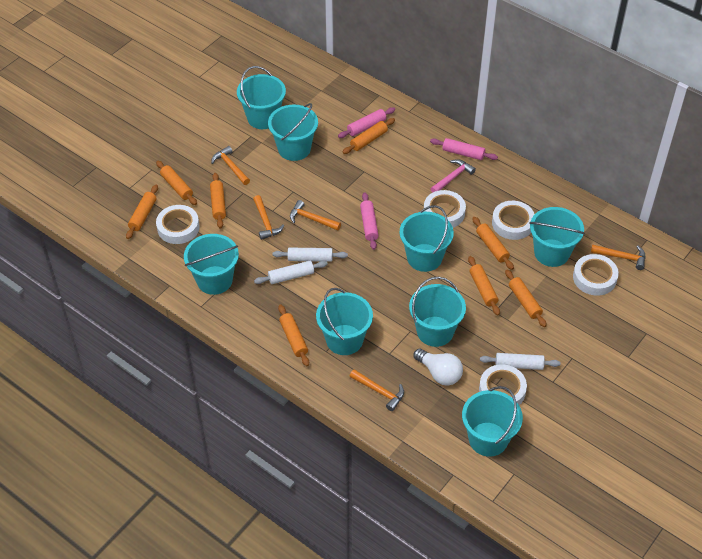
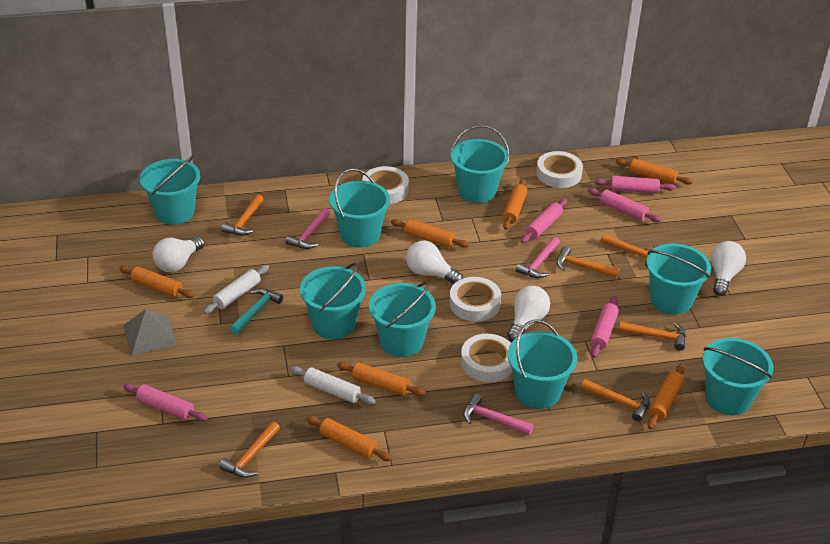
grey pyramid: none = 0 -> [123,309,177,355] = 1
orange hammer: [211,146,250,185] [253,195,284,240] [290,200,341,231] [349,369,404,411] [591,244,645,270] = 5 -> [219,421,280,478] [221,195,264,236] [557,246,619,278] [581,379,650,422] [600,234,658,266] [619,322,686,351] = 6
orange rolling pin: [126,185,158,239] [156,161,197,205] [210,173,226,228] [278,305,309,366] [342,118,395,154] [468,256,500,316] [472,217,514,270] [505,269,547,327] = 8 -> [119,266,195,298] [306,416,392,461] [337,362,426,396] [391,219,469,248] [503,179,527,230] [616,159,693,184] [647,364,685,429] = 7
pink hammer: [431,159,476,193] = 1 -> [286,208,330,249] [463,393,534,435] [515,237,560,278] = 3
pink rolling pin: [338,107,395,138] [360,192,379,250] [430,138,498,160] = 3 -> [123,383,208,421] [521,199,567,243] [588,188,662,222] [591,296,619,358] [595,176,676,193] = 5
turquoise hammer: none = 0 -> [230,288,283,334] = 1
white light bulb: [414,348,463,386] = 1 -> [153,236,205,272] [406,241,463,284] [507,286,550,341] [711,241,746,296] = 4
white rolling pin: [254,261,328,284] [273,248,348,262] [480,353,561,370] = 3 -> [203,265,269,314] [290,366,376,405] = 2
white tape: [156,205,200,244] [424,190,466,228] [479,364,527,405] [492,201,535,240] [573,254,619,295] = 5 -> [362,166,409,204] [449,277,501,322] [461,334,512,382] [536,151,583,188] = 4

